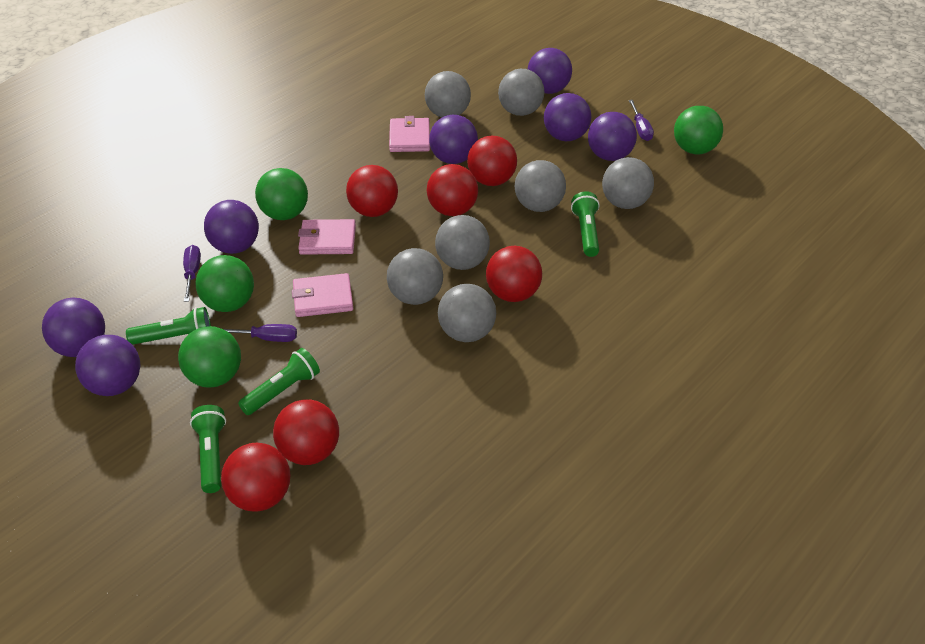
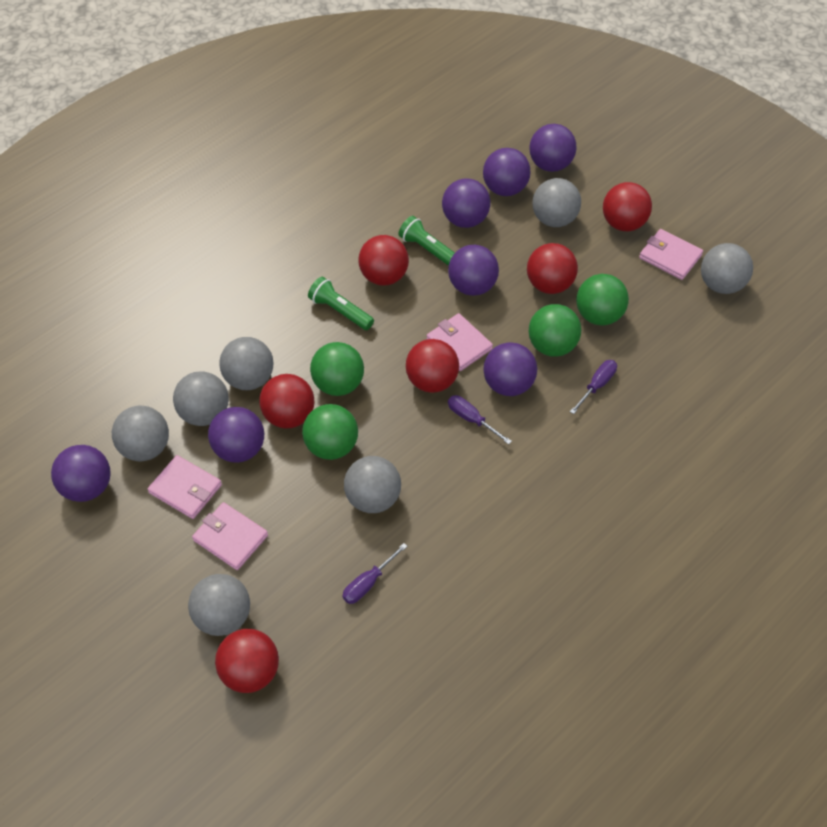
green flashlight: [126,307,211,345] [190,405,226,493] [238,348,320,415] [571,191,600,257] = 4 -> [308,277,374,330] [398,216,455,266] = 2
pink wallet: [292,273,353,317] [298,219,356,255] [389,116,430,152] = 3 -> [148,455,222,519] [192,502,268,570] [426,313,493,371] [639,229,703,280] = 4

